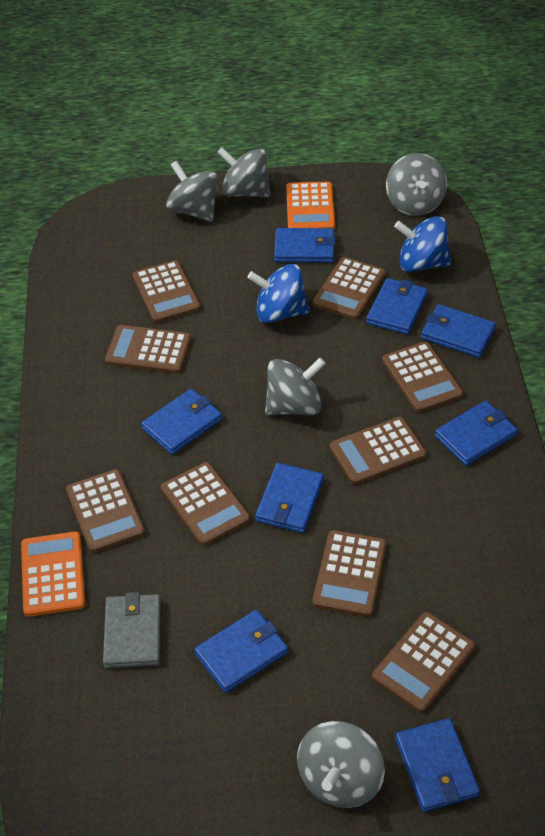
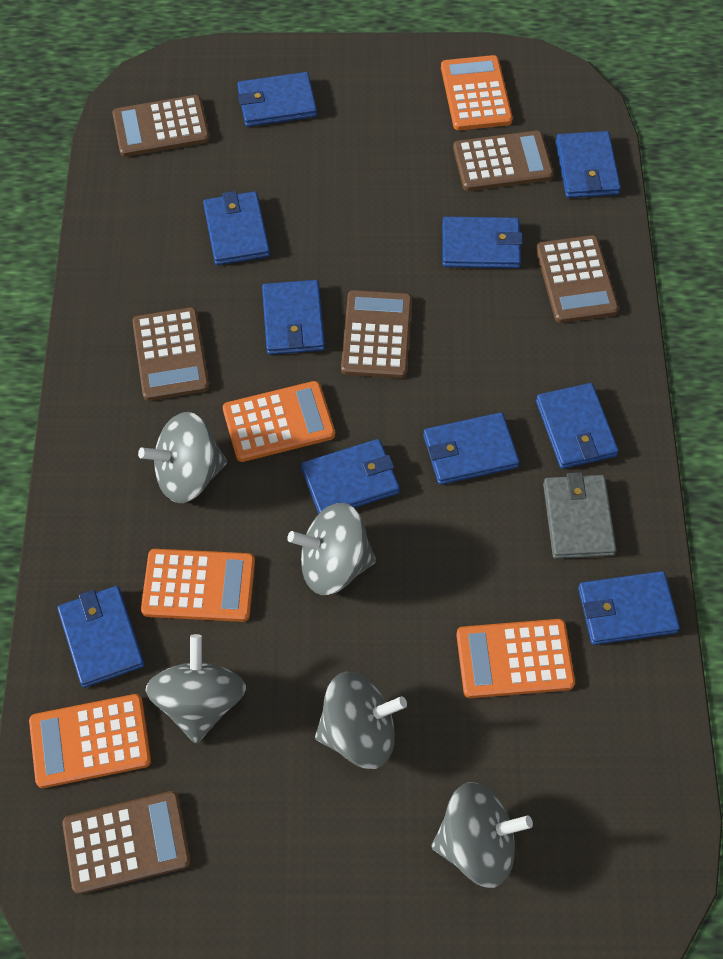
blue spinning top: [247,264,310,323] [394,216,451,272] = 2 -> none = 0
blue wallet: [141,389,222,455] [194,610,288,693] [255,463,324,533] [274,228,336,263] [366,278,428,335] [395,718,480,812] [421,304,496,358] [435,401,517,466] = 8 -> [57,586,145,688] [203,191,270,265] [237,72,317,127] [262,280,325,355] [301,439,400,514] [423,412,520,485] [442,216,523,268] [536,383,619,469] [556,131,621,198] [578,571,680,645] = 10
brown calculator: [66,469,145,553] [105,325,191,374] [133,260,201,323] [161,462,250,546] [312,530,387,617] [313,257,386,320] [329,417,427,485] [372,612,475,713] [382,341,463,413] = 9 -> [62,791,191,894] [112,95,210,157] [132,307,209,401] [341,290,412,378] [453,131,553,191] [536,235,619,323] = 6
orange calculator: [21,531,85,617] [286,182,335,229] = 2 -> [29,694,151,788] [141,549,255,622] [223,381,335,462] [441,55,513,130] [456,619,575,698] = 5

